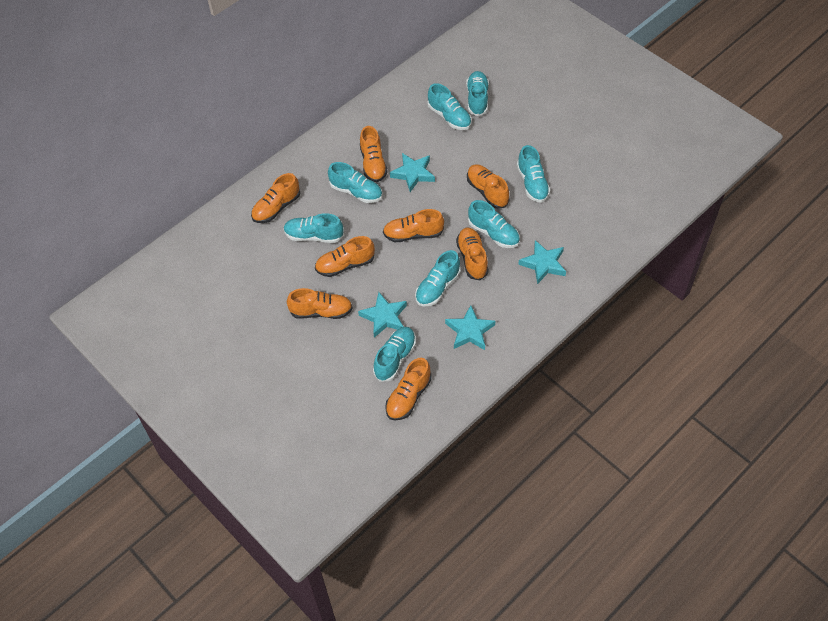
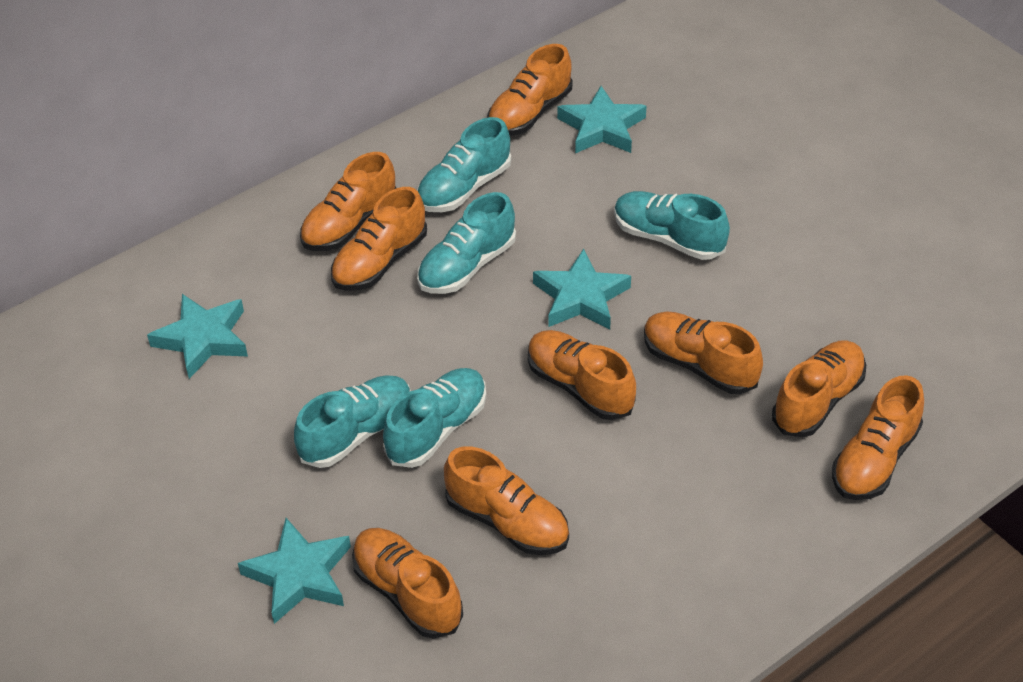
orange shoe: [251,173,300,223] [287,288,353,319] [315,236,375,277] [360,126,388,182] [383,209,444,242] [385,358,432,420] [456,228,489,280] [467,164,509,209] = 8 -> [300,152,396,251] [331,187,427,291] [352,528,463,639] [444,446,569,555] [487,44,572,136] [528,330,636,420] [644,312,763,394] [772,340,866,437] [832,375,924,500] = 9
turquoise shoe: [284,213,344,243] [328,162,382,203] [373,327,416,381] [415,250,461,306] [427,83,472,130] [466,71,489,116] [468,200,520,248] [517,145,550,203] = 8 -> [294,375,411,468] [383,368,486,468] [417,117,511,212] [417,192,516,294] [614,191,730,260] = 5

